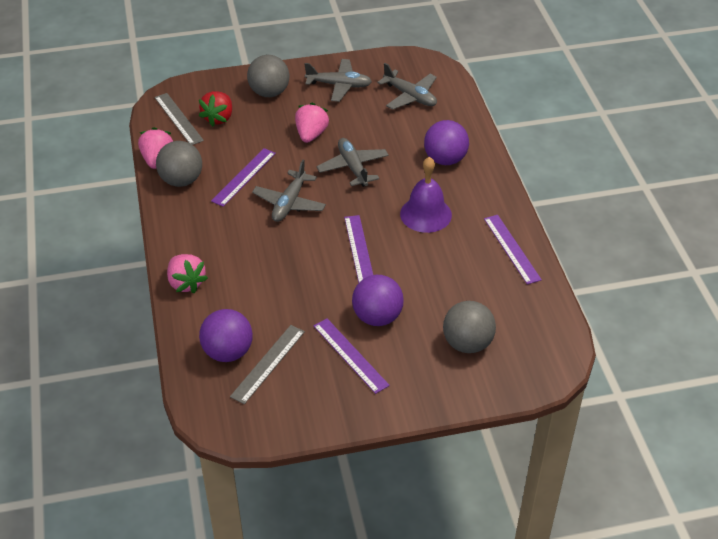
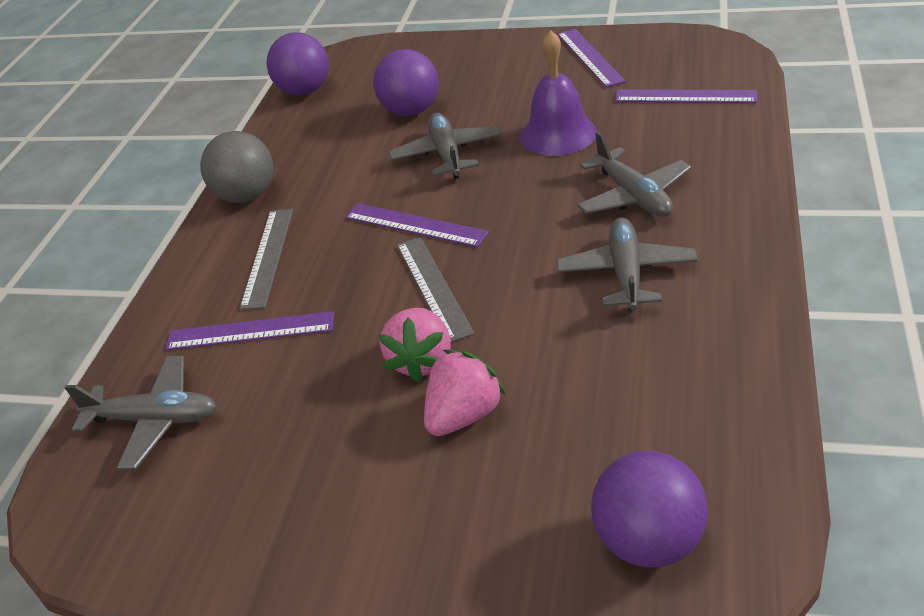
grey ball: [156,141,202,187] [247,55,289,97] [443,301,496,353] = 3 -> [200,131,273,203] = 1
pink strawberry: [138,127,173,169] [167,254,208,293] [295,103,329,143] = 3 -> [378,308,451,383] [424,350,506,436] = 2
red strawberry: [199,91,232,127] = 1 -> none = 0

